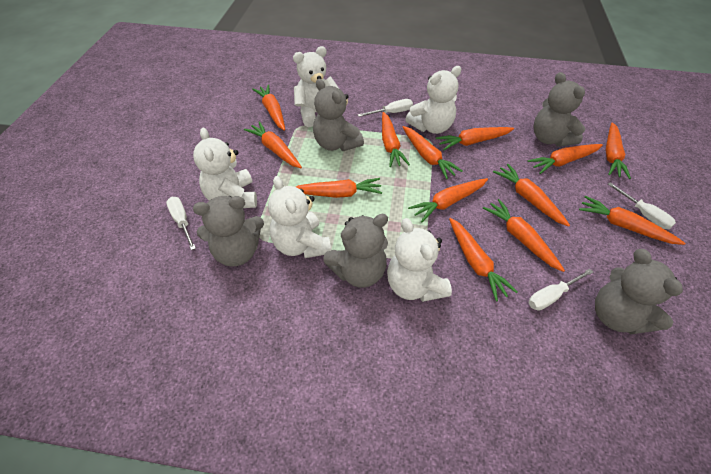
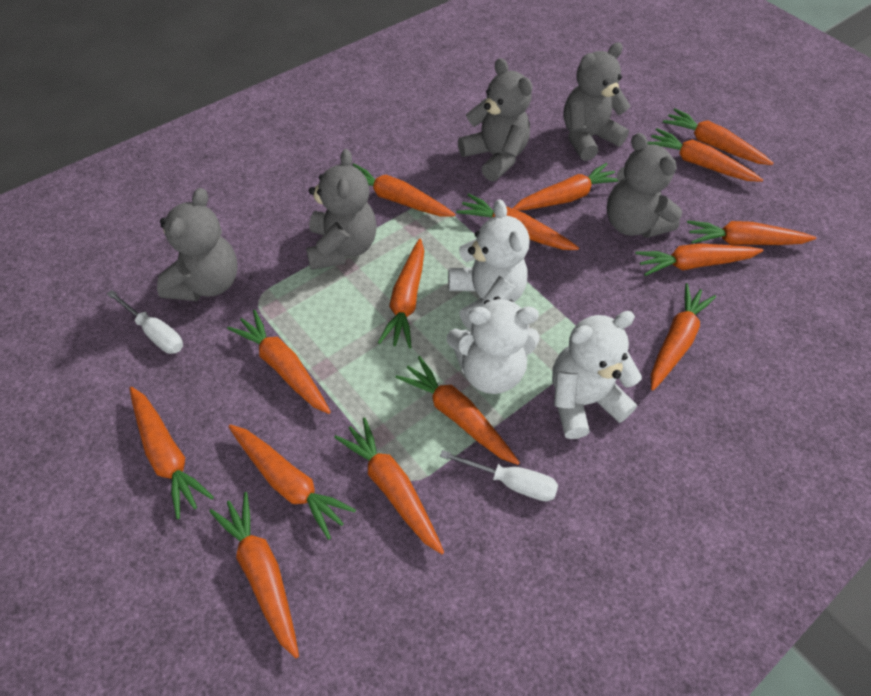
orange carrot: [244,121,302,168] [252,85,285,131] [296,178,382,198] [382,112,410,167] [403,126,463,179] [408,178,488,222] [436,127,514,150] [449,218,518,302] [483,199,565,272] [493,164,570,227] [527,144,603,174] [579,196,686,245] [606,122,631,179] = 13 -> [130,387,214,519] [209,492,299,658] [227,310,331,414] [228,424,356,540] [334,417,444,554] [352,163,455,217] [378,239,424,349] [395,356,520,465] [456,194,579,250] [512,163,619,211] [635,243,764,276] [647,128,763,182] [651,283,716,390] [663,108,774,165] [687,220,816,245] = 15
white screwdriver: [166,197,196,250] [358,99,413,117] [528,269,593,311] [608,182,676,229] = 4 -> [107,290,183,354] [440,450,558,501] = 2
white teddy bear: [193,128,257,208] [268,176,331,258] [293,46,339,127] [387,218,452,302] [405,66,461,134] = 5 -> [447,297,539,394] [448,199,530,330] [552,311,642,439] = 3

